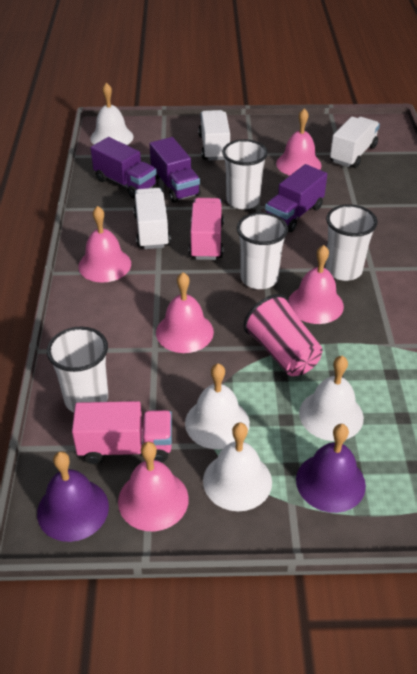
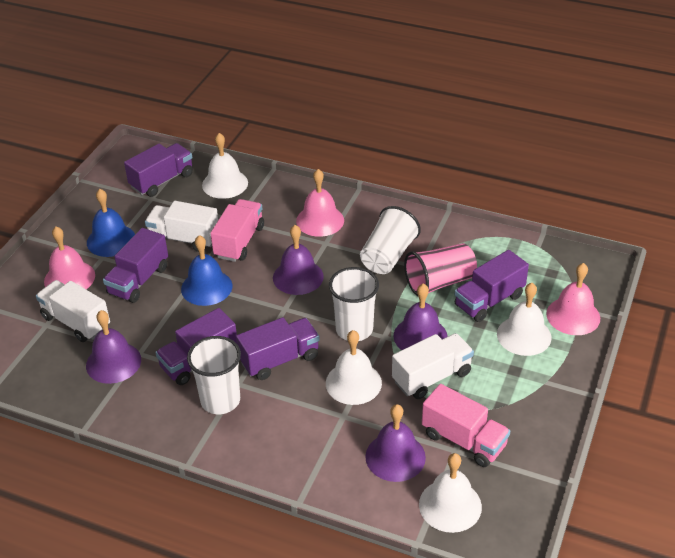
blue bell: none = 0 -> [87,189,135,257] [181,235,232,306] = 2
pink bell: [79,206,131,283] [118,442,189,531] [156,272,214,353] [276,108,321,176] [288,245,344,324] = 5 -> [44,226,95,289] [296,169,344,237] [546,263,600,335] = 3
purple bell: [37,451,109,542] [296,424,366,513] = 2 -> [86,310,141,384] [273,225,324,295] [365,404,426,482] [393,284,448,350] = 4
purple truck: [91,137,157,199] [149,137,201,203] [265,164,327,232] = 3 -> [103,228,168,303] [124,143,193,197] [155,308,237,385] [236,317,320,380] [455,250,529,322] = 5
white cup: [47,326,108,412] [222,139,268,209] [237,212,288,289] [325,204,378,281] = 4 -> [187,336,241,414] [329,267,379,341] [360,206,421,274] = 3

